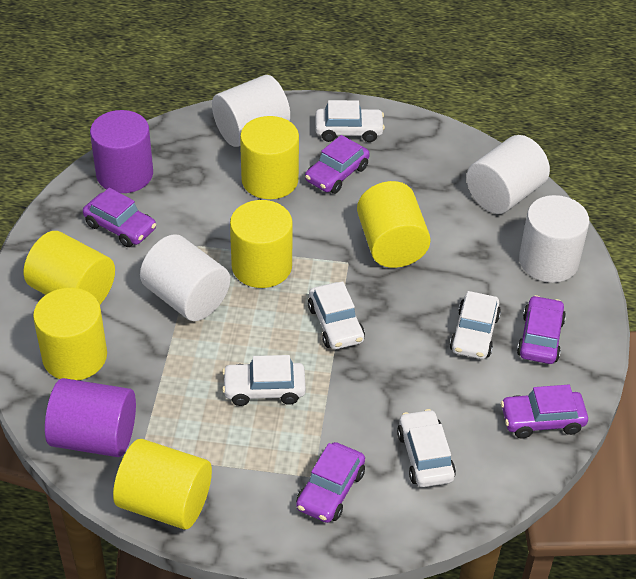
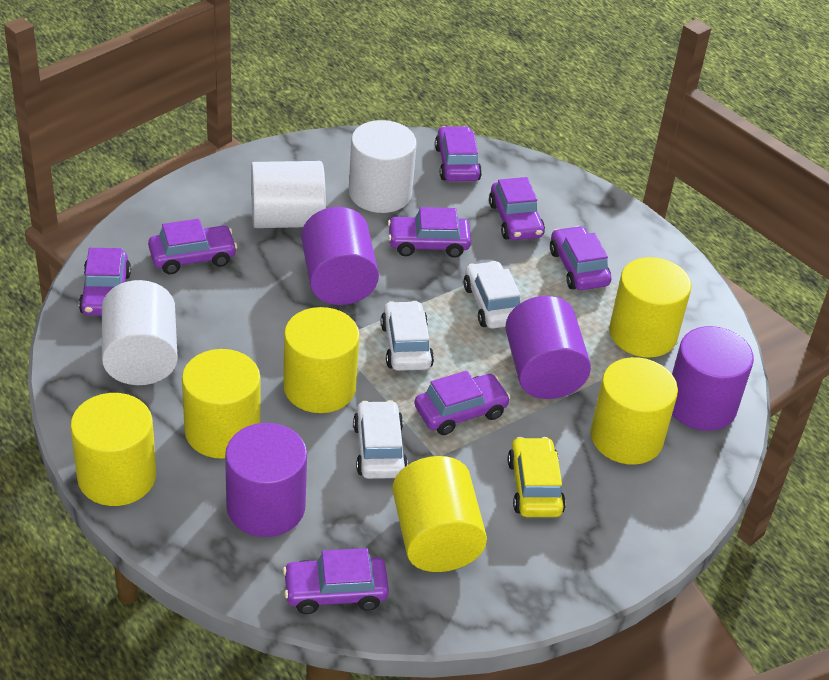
purple car: [83,188,156,247] [296,442,365,523] [305,135,370,194] [501,385,588,439] [517,295,566,364] = 5 -> [79,248,131,316] [148,219,237,274] [283,548,389,614] [388,207,471,258] [415,371,511,435] [435,126,482,181] [489,177,545,240] [550,226,611,290] = 8
purple cylinder: [45,378,136,457] [90,110,153,193] = 2 -> [225,423,307,537] [301,207,379,305] [505,296,591,399] [672,326,754,431] = 4
white car: [222,355,306,406] [308,281,365,349] [315,100,385,142] [397,409,456,487] [450,291,501,359] = 5 -> [353,400,408,479] [381,301,434,371] [463,261,520,329] = 3
white cylinder: [140,234,230,321] [212,75,290,147] [466,135,550,214] [519,195,589,283] = 4 -> [102,280,178,385] [251,161,326,228] [349,120,417,213] = 3
yellow car: none = 0 -> [508,437,566,517] = 1

